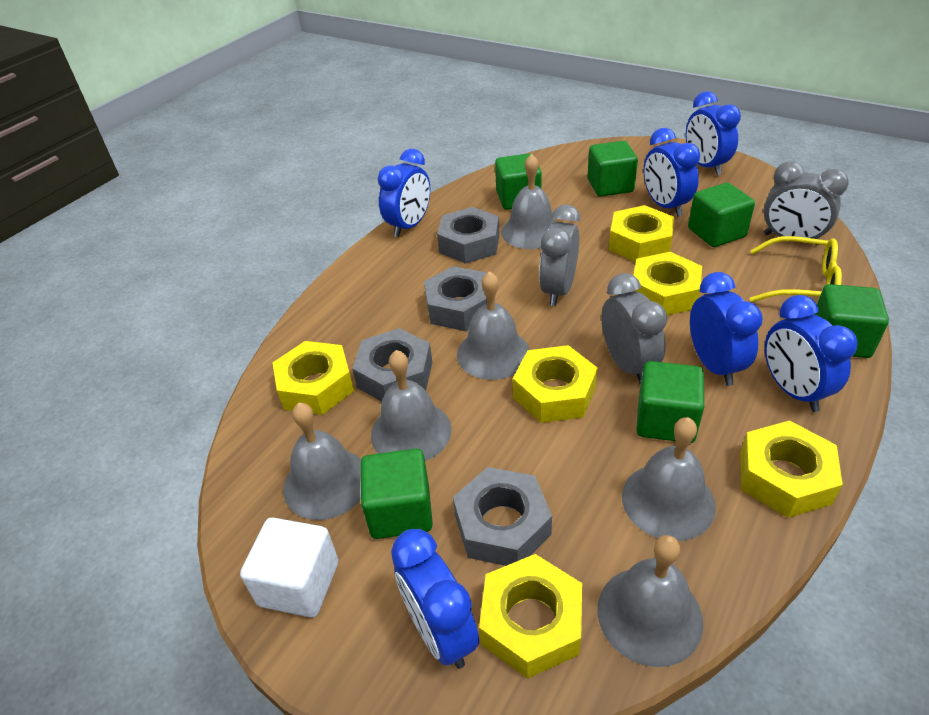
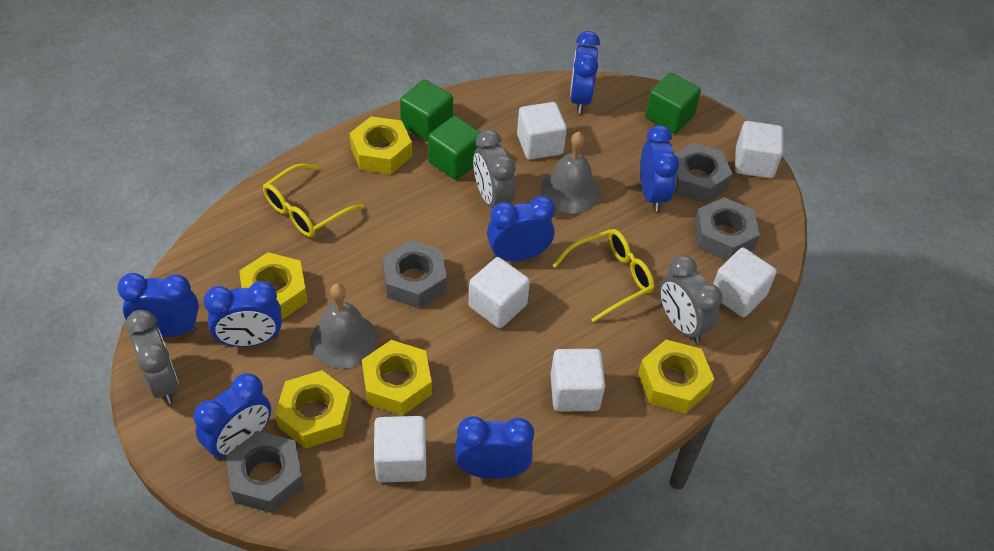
blue clock: [378,149,430,237] [391,529,479,669] [643,128,700,217] [686,91,741,175] [690,272,763,386] [765,295,858,412] = 6 -> [117,273,199,337] [193,373,271,460] [203,281,282,347] [455,416,534,479] [487,196,555,261] [570,31,600,113] [640,125,679,212] = 7
green cube: [361,449,433,539] [495,153,542,210] [587,141,638,197] [636,361,704,443] [688,183,755,247] [813,284,889,358] = 6 -> [400,80,453,141] [428,116,480,180] [645,73,701,134] = 3
grey bell: [283,403,361,520] [371,350,451,461] [457,271,530,380] [501,154,556,249] [597,535,703,667] [622,417,716,541] = 6 -> [310,283,378,369] [541,132,600,214] = 2
white cube: [240,518,338,618] = 1 -> [374,416,426,483] [468,257,530,328] [517,102,567,160] [550,349,605,412] [713,248,777,317] [735,121,783,178] = 6
yellow glasses: [750,236,842,302] = 1 -> [263,164,364,237] [553,229,654,323] = 2
yellow nut: [272,341,354,415] [479,554,582,679] [513,345,598,423] [609,205,674,262] [633,252,702,315] [740,420,843,518] = 6 -> [239,252,308,319] [275,370,351,449] [349,116,412,174] [362,340,432,416] [638,340,714,414] = 5

